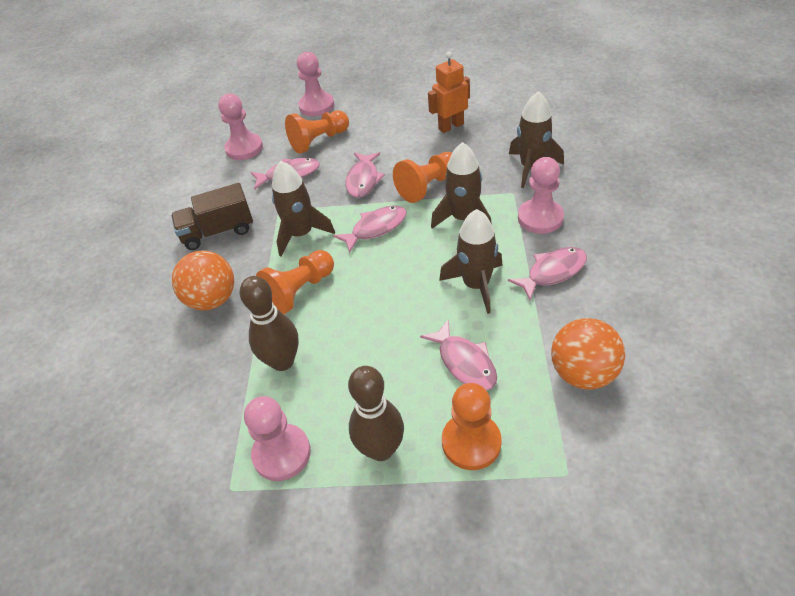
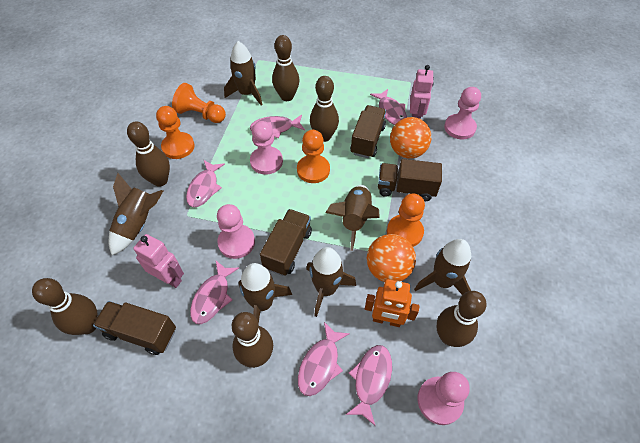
brown bowling pin: [240,276,299,371] [348,366,404,461] = 2 -> [32,278,98,335] [127,121,170,187] [232,312,273,368] [272,35,299,101] [310,76,339,142] [436,291,486,347] = 6
brown rocket: [272,161,335,257] [431,142,492,228] [439,209,503,314] [509,91,564,188] = 4 -> [109,173,163,255] [224,41,263,106] [239,263,292,324] [306,247,356,317] [325,185,379,251] [414,239,471,295] = 6
brown truck: [171,183,253,250] = 1 -> [93,301,176,355] [260,209,312,276] [350,105,386,158] [378,159,442,201] = 4
pink fish: [251,158,320,190] [333,205,406,253] [345,152,385,198] [420,319,497,390] [508,247,587,300] = 5 -> [186,160,225,207] [190,261,239,324] [250,115,305,138] [298,322,350,396] [345,345,392,426] [370,89,407,125] = 6
pink robot: none = 0 -> [133,234,184,288] [410,65,434,119] = 2

